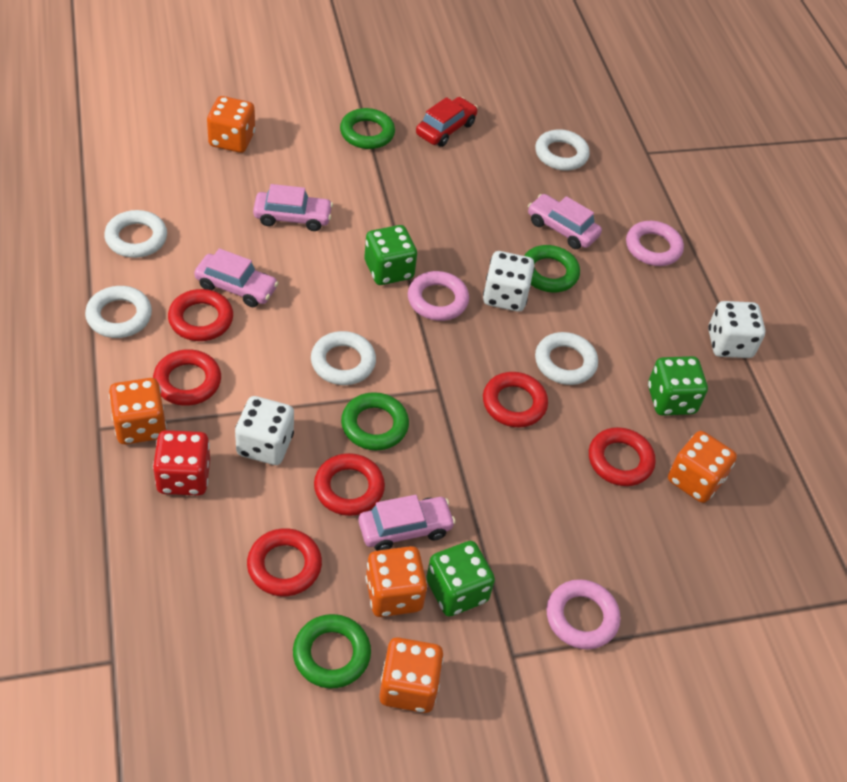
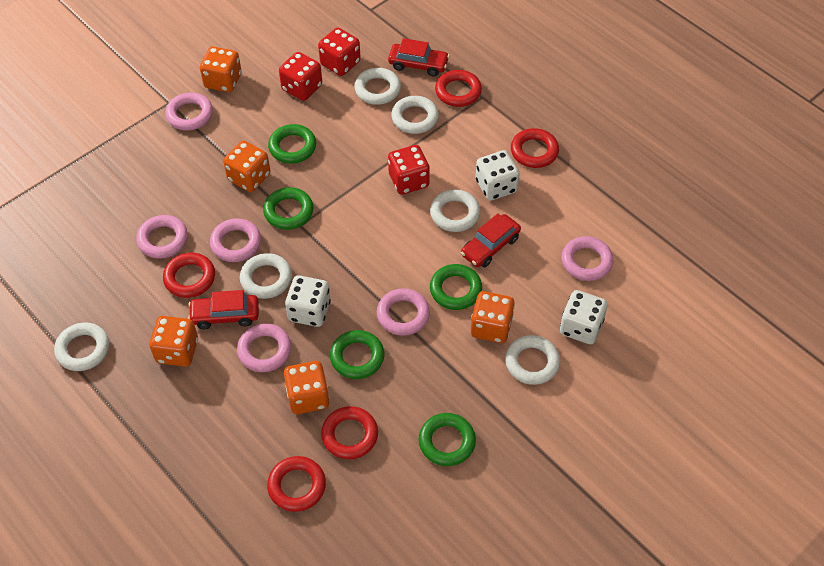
green dice: [364,225,417,285] [426,541,495,617] [648,356,708,416] = 3 -> none = 0
green ring: [293,614,371,688] [340,108,395,149] [341,392,409,450] [524,245,580,292] = 4 -> [263,187,313,230] [268,124,316,164] [330,330,384,379] [419,413,476,466] [430,264,482,310] = 5
pink car: [194,248,279,307] [253,184,333,231] [358,495,456,551] [528,194,602,249] = 4 -> none = 0
pink ring: [408,271,469,321] [547,579,621,649] [626,221,684,266] = 3 -> [136,215,188,259] [165,93,213,130] [210,218,261,262] [237,324,291,372] [377,288,430,336] [561,236,613,281] = 6
red car: [416,97,478,147] = 1 -> [188,290,259,329] [388,38,450,77] [461,213,521,267] = 3
red dice: [153,430,210,496] = 1 -> [279,52,322,101] [318,28,361,76] [388,145,430,195] = 3
red ring: [153,349,221,406] [168,289,233,341] [247,528,322,596] [314,453,385,516] [483,372,548,427] [589,427,656,486] = 6 -> [163,252,215,298] [267,456,326,512] [321,406,378,459] [435,70,482,107] [511,128,559,168] = 5
white ring: [85,286,152,338] [104,210,167,258] [311,331,376,385] [535,129,590,171] [535,332,598,385] = 5 -> [54,322,109,371] [240,253,292,299] [354,68,401,105] [391,96,439,134] [430,190,480,232] [505,335,560,385] = 6

